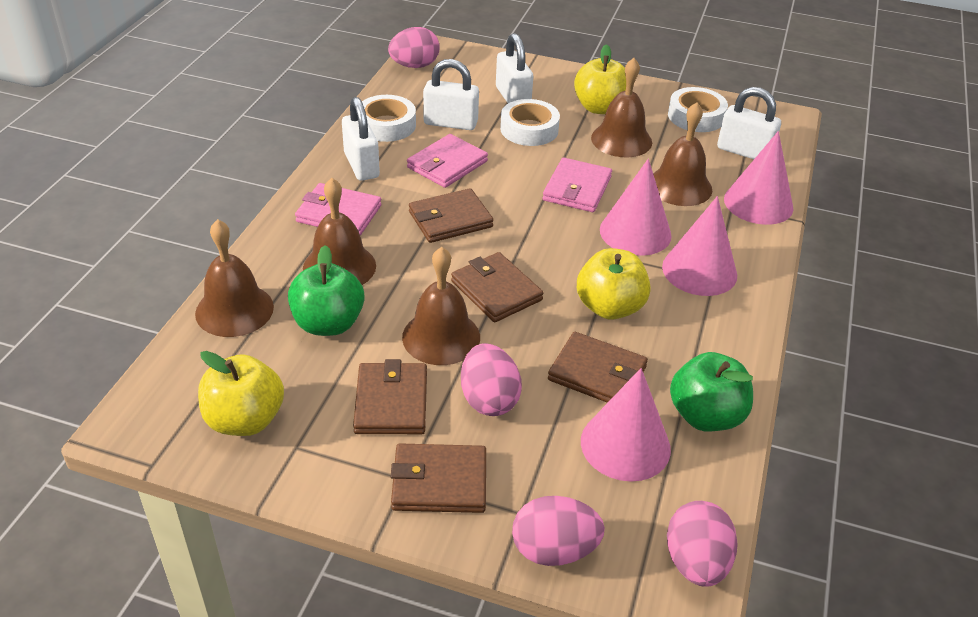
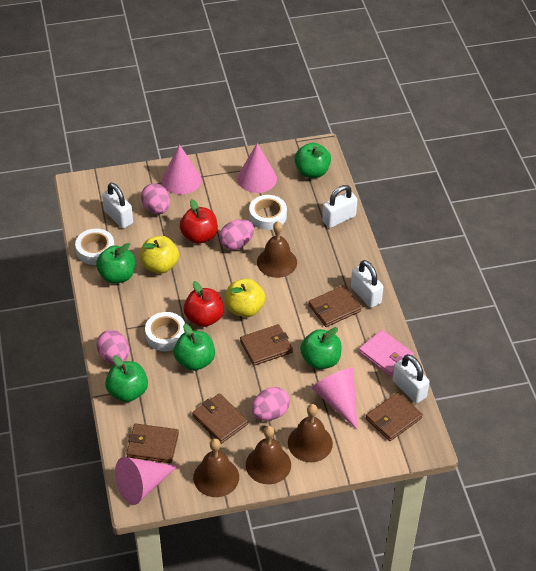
brown bell: [195,219,274,337] [303,178,376,285] [402,247,480,365] [591,58,652,157] [653,102,712,206] = 5 -> [193,438,239,497] [246,426,291,484] [257,221,297,278] [288,404,333,462] = 4
green apple: [288,245,365,336] [670,352,753,432] = 2 -> [96,243,136,284] [105,355,148,402] [174,323,215,371] [294,143,331,178] [300,327,342,369] = 5
pink wallet: [295,183,381,236] [407,134,488,188] [542,158,612,212] = 3 -> [359,330,414,376] = 1
red apple: none = 0 -> [179,199,218,244] [183,281,224,327] = 2
yellow apple: [198,351,284,436] [574,44,626,114] [577,248,651,320] = 3 -> [140,236,179,274] [226,278,266,317] = 2

